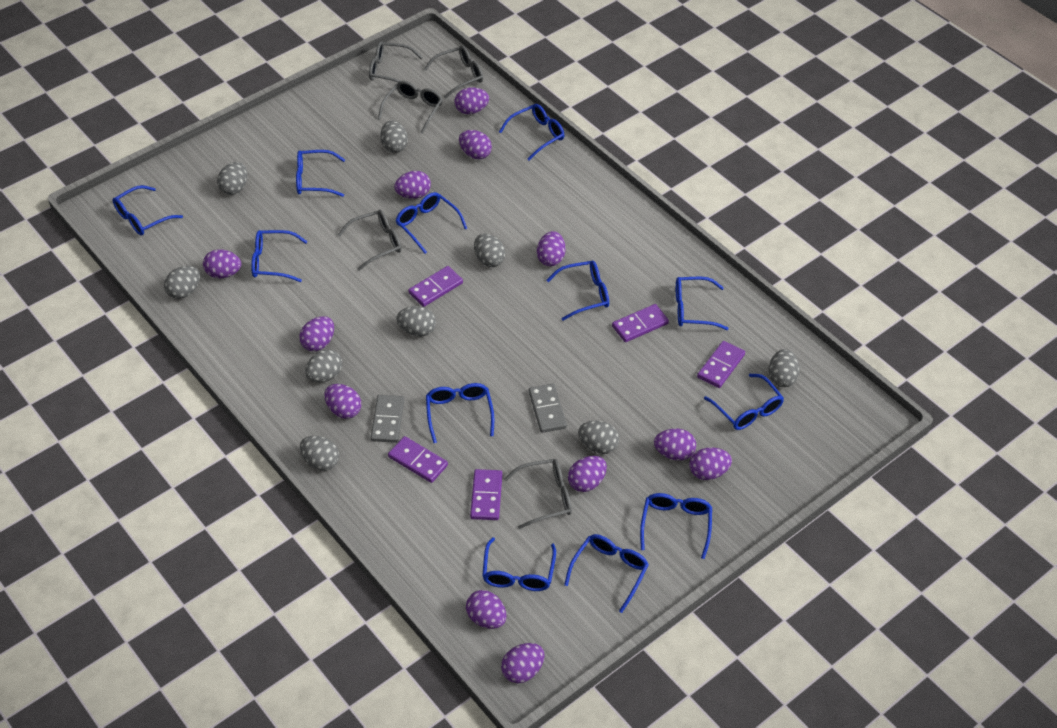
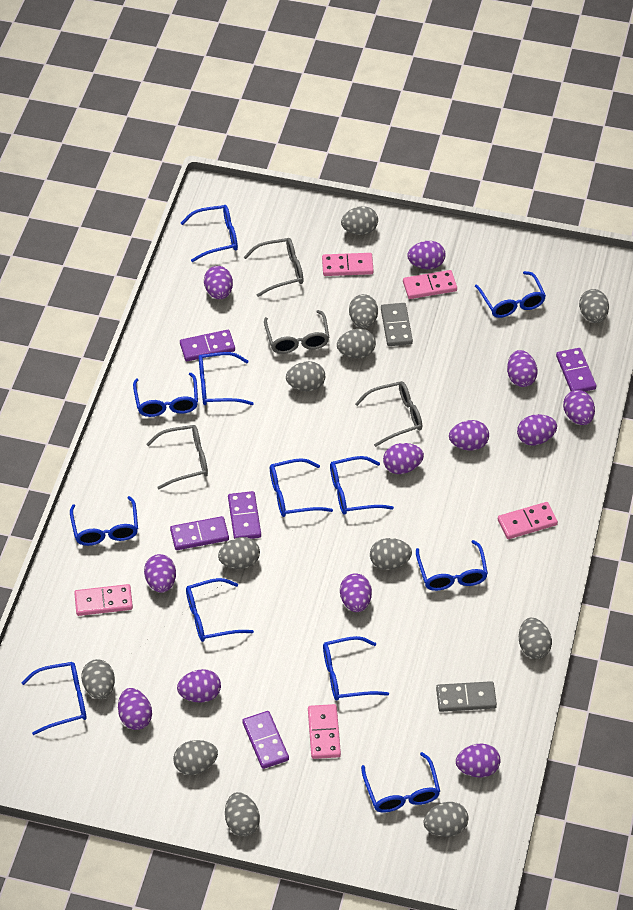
grey egg: [164,266,200,299] [217,162,247,195] [300,436,339,471] [305,349,343,382] [380,120,408,153] [396,306,436,336] [474,234,506,267] [578,421,619,454] [769,349,800,387] = 9 -> [81,659,115,700] [173,740,218,775] [218,537,260,569] [225,792,260,836] [286,361,325,391] [337,329,376,358] [341,206,378,235] [349,294,378,328] [370,538,412,570] [423,802,469,837] [519,618,552,659] [579,289,609,323] = 12
grey glasses: [338,210,402,271] [369,41,423,82] [378,81,443,134] [424,46,483,98] [504,459,572,529] = 5 -> [147,425,208,489] [244,238,303,297] [264,310,329,354] [355,381,422,447] = 4
pink domino: none = 0 -> [74,584,133,616] [308,704,341,759] [322,253,374,276] [403,270,457,299] [498,502,558,539] = 5

